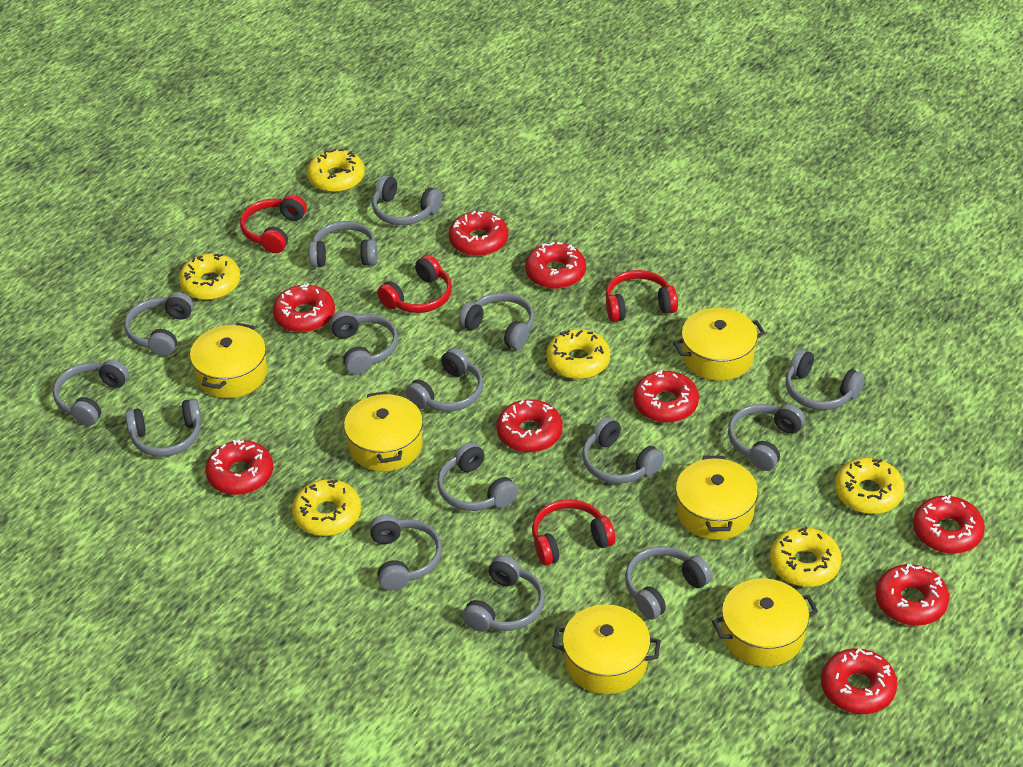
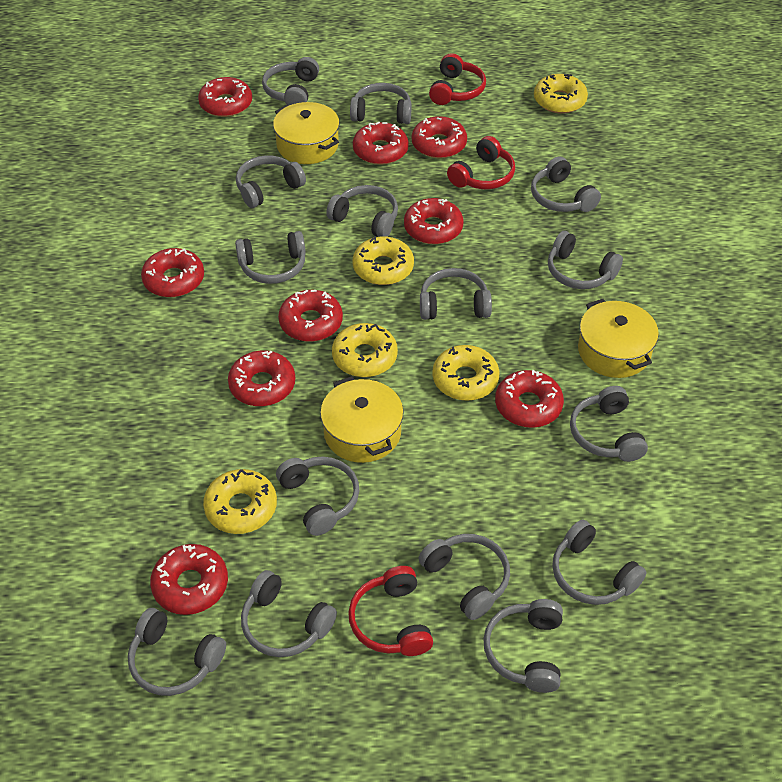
red headphones: [240,194,307,253] [377,255,452,313] [532,499,615,566] [606,270,678,322] = 4 -> [348,566,433,656] [429,53,486,105] [447,136,515,189] = 3
yellow donut: [179,253,240,300] [292,479,361,536] [307,149,365,192] [546,329,610,379] [770,526,842,587] [835,458,905,514] = 6 -> [203,469,277,534] [332,323,398,377] [353,236,414,285] [432,345,499,401] [534,74,588,114] = 5
yellow pot: [190,323,267,398] [344,391,423,472] [552,604,661,694] [673,308,765,381] [676,456,758,540] [712,578,818,667] = 6 -> [273,102,340,164] [320,376,404,463] [578,299,659,378] = 3

